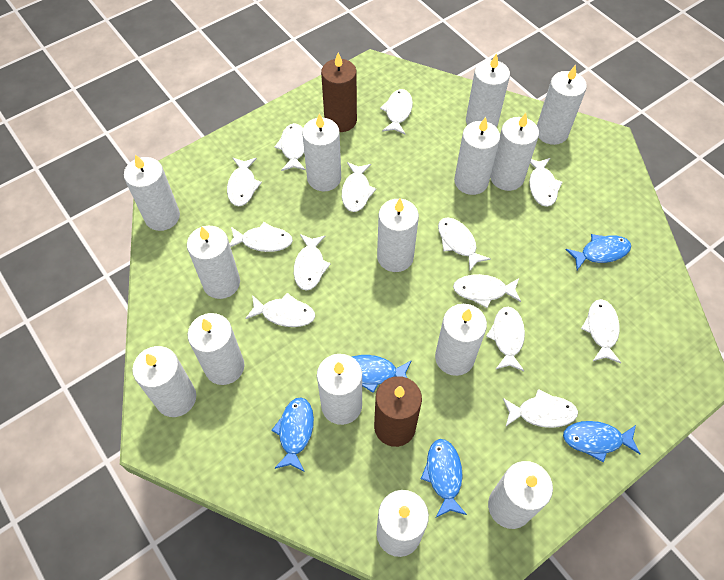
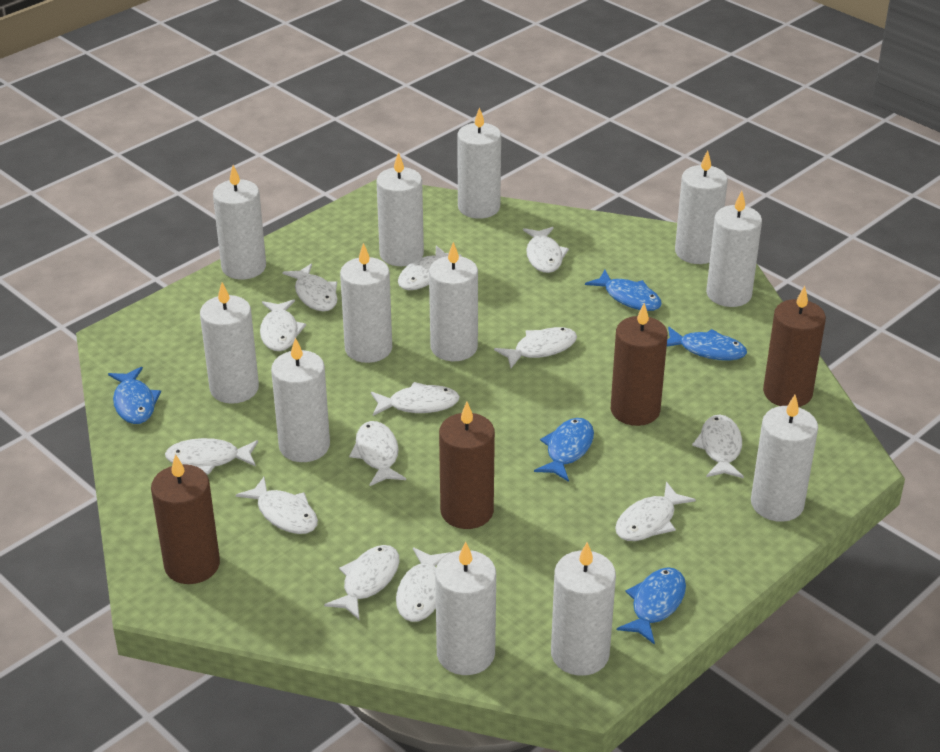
brown candle: [321,52,357,132] [374,376,422,447] = 2 -> [151,454,220,584] [439,402,495,529] [611,303,668,426] [763,286,826,407] = 4
white candle: [124,154,180,231] [132,346,196,417] [187,226,240,299] [187,313,245,385] [302,113,341,192] [317,354,362,425] [376,490,429,557] [377,199,419,272] [435,304,487,376] [454,117,500,195] [466,53,510,127] [488,461,553,529] [490,113,539,191] [537,65,587,145] = 14 -> [200,282,259,404] [213,165,266,279] [271,338,330,462] [340,243,392,363] [376,152,424,266] [429,242,478,361] [435,542,496,675] [457,107,501,219] [551,542,616,676] [675,150,728,264] [706,191,762,307] [751,395,818,522] = 12

